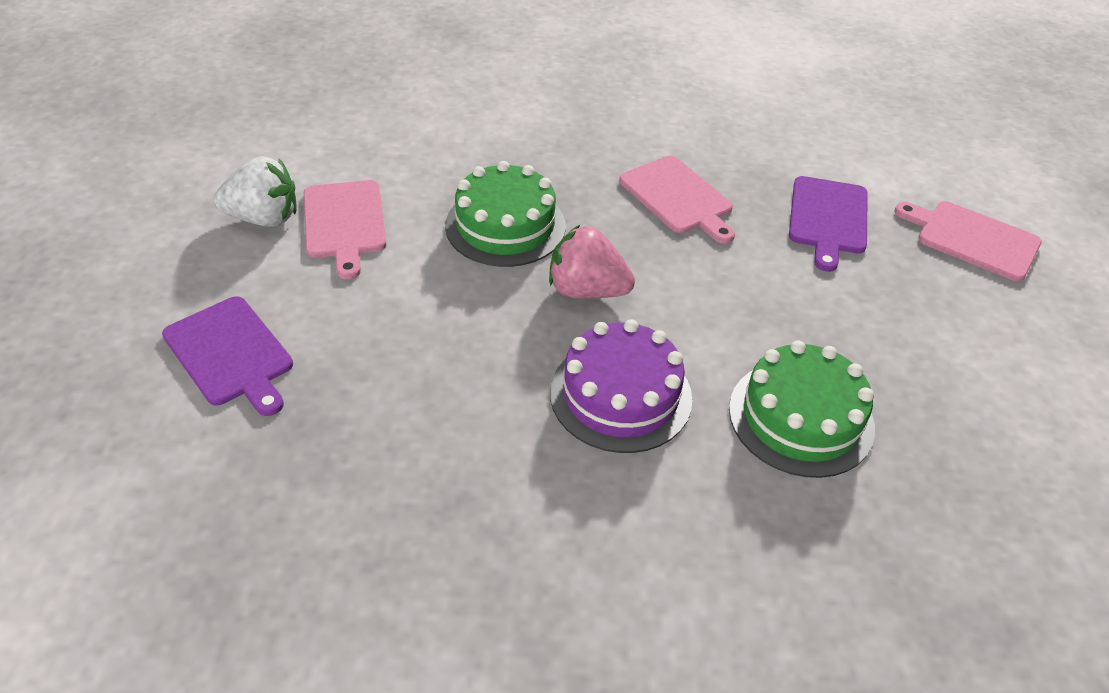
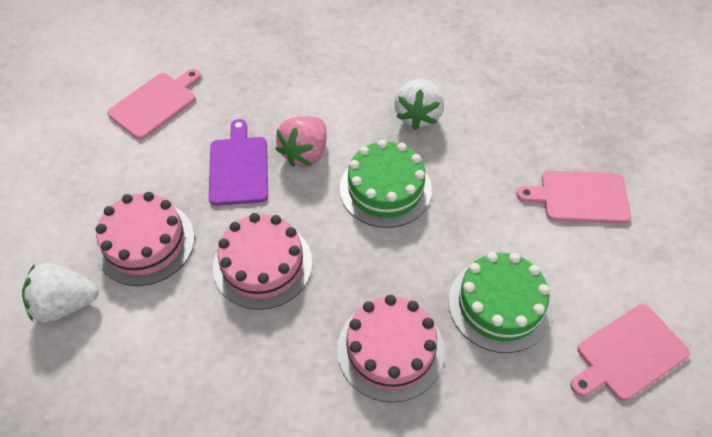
pink cake: none = 0 -> [96,192,195,286] [213,213,313,310] [337,295,444,403] = 3
purple cake: [550,319,692,453] = 1 -> none = 0
purple cutting board: [162,296,293,416] [789,176,868,272] = 2 -> [209,119,268,206] = 1
white strawberry: [213,156,297,227] = 1 -> [22,263,99,323] [394,79,444,130] = 2

